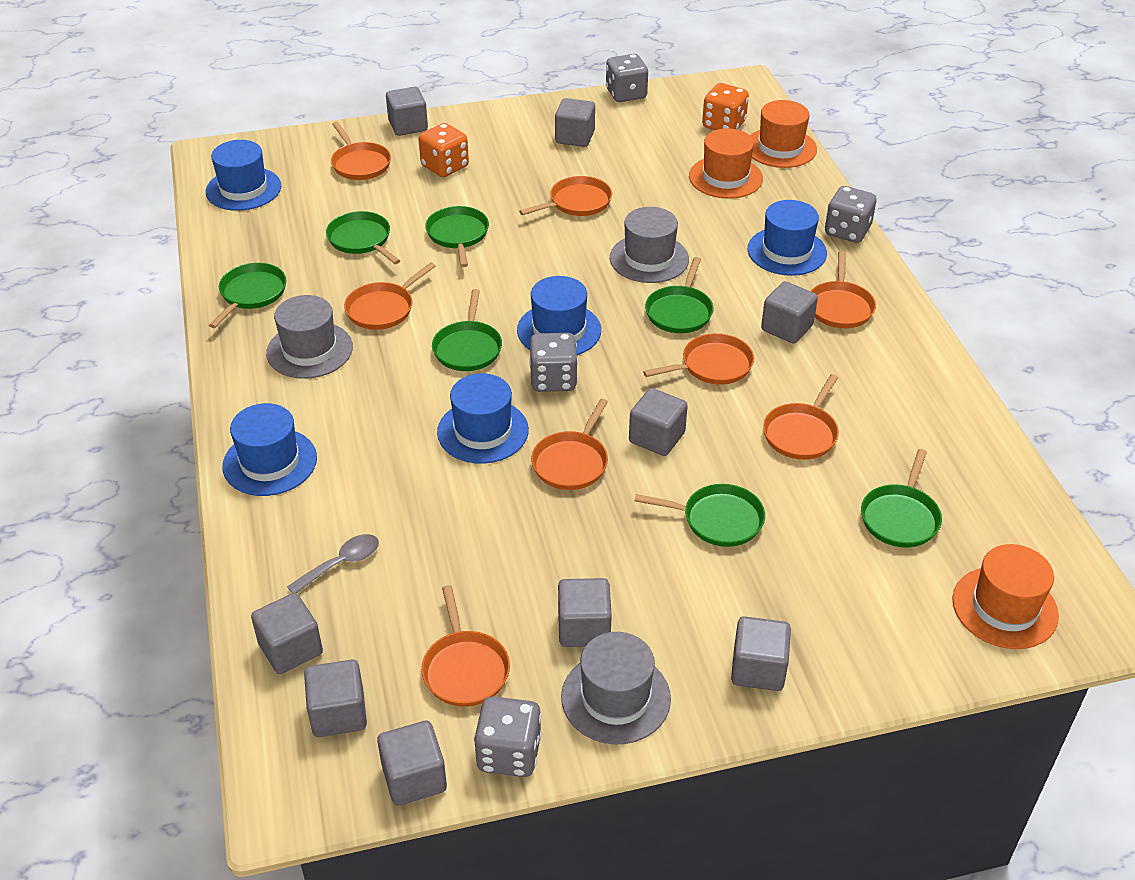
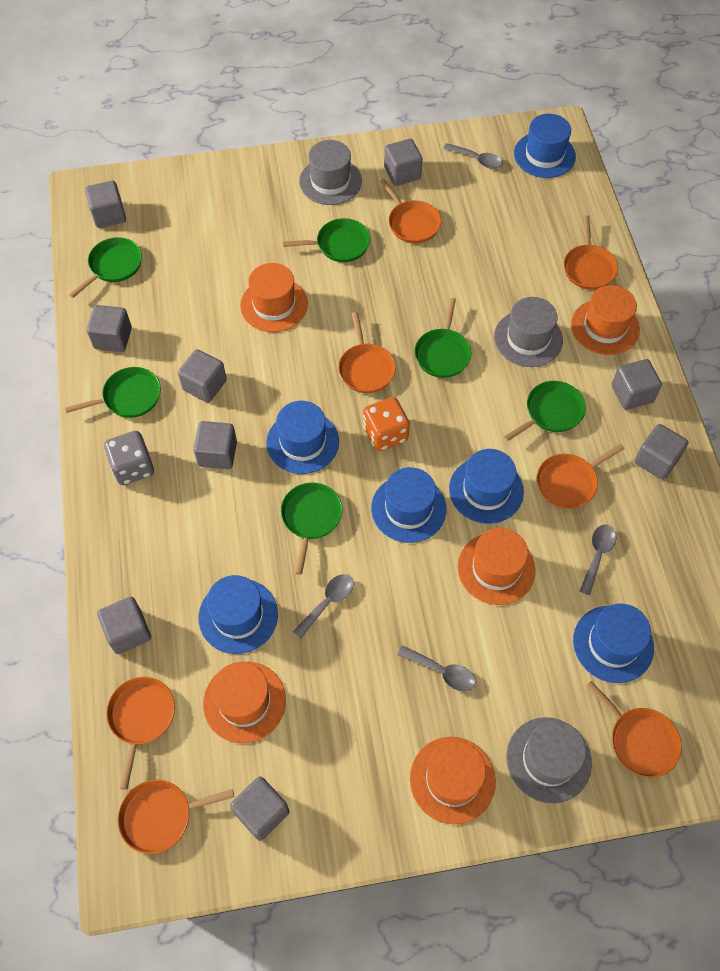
blue hat: [206,140,281,211] [222,403,317,496] [437,373,529,464] [517,276,601,355] [748,200,827,276] = 5 -> [198,575,278,654] [266,401,339,474] [371,467,446,543] [449,449,524,524] [514,114,576,178] [573,604,654,683] = 6
green pan: [209,263,286,328] [326,211,400,264] [425,206,489,267] [432,289,502,371] [635,484,765,547] [645,257,714,333] [861,449,942,548] = 7 -> [65,367,161,418] [69,237,142,298] [280,483,342,575] [283,218,371,262] [414,298,471,378] [504,381,586,441] = 6
grey dice: [474,696,542,777] [529,333,578,392] [606,54,648,102] [825,186,877,243] = 4 -> [104,431,154,485] = 1
grey spoon: [287,534,379,593] = 1 -> [293,574,354,638] [397,645,476,692] [443,143,503,169] [580,524,616,595] = 4
orange dice: [419,123,469,177] [702,83,749,130] = 2 -> [363,397,410,451] = 1
orange hat: [689,128,763,199] [750,100,817,168] [952,544,1059,649] = 3 -> [203,662,286,743] [240,263,308,332] [410,737,496,825] [458,528,535,605] [571,285,640,355] = 5
orange pan: [331,122,391,180] [344,262,436,330] [421,585,510,707] [519,176,612,216] [531,399,608,490] [643,333,754,385] [763,374,839,460] [811,251,876,328] = 8 -> [106,677,175,790] [118,780,234,854] [338,312,396,393] [379,179,441,243] [537,444,625,509] [564,215,618,290] [586,681,682,778] = 7

